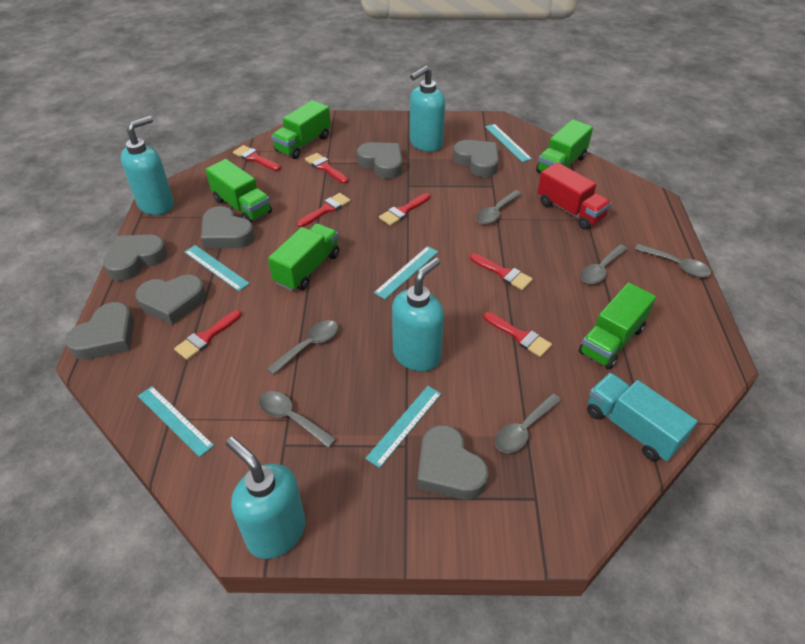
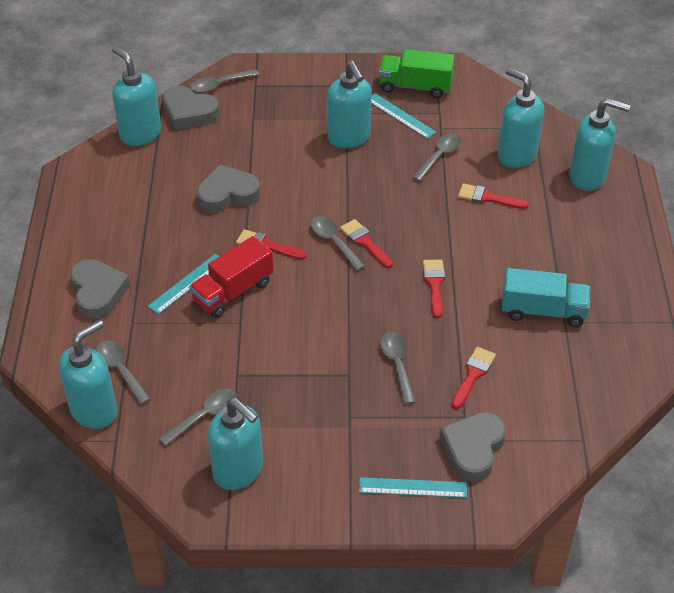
green truck: [205,159,272,223] [268,223,339,291] [271,100,331,159] [536,119,593,173] [578,282,656,369] = 5 -> [379,49,455,98] = 1
grey heart: [65,302,134,360] [103,235,167,281] [135,275,206,325] [201,206,255,249] [357,142,402,179] [417,425,488,500] [453,140,499,177] = 7 -> [70,259,130,319] [163,86,219,130] [197,164,260,213] [440,412,506,482] = 4
red brush: [174,310,241,360] [233,145,281,171] [297,193,351,227] [305,153,348,183] [379,193,430,226] [470,253,533,290] [484,312,552,357] = 7 -> [236,229,307,259] [340,219,393,268] [423,260,445,318] [452,347,496,409] [458,183,529,209] = 5
turquoise ruler: [138,386,214,457] [184,245,250,291] [365,386,441,468] [374,246,438,299] [485,124,532,162] = 5 -> [148,254,220,314] [359,477,467,498] [371,94,436,139] = 3
turquoise soap dispenser: [121,116,174,215] [226,437,306,559] [392,258,444,372] [410,66,445,152] = 4 -> [59,320,117,429] [112,46,161,146] [207,398,263,490] [327,61,372,148] [498,67,544,168] [569,98,630,191] = 6

